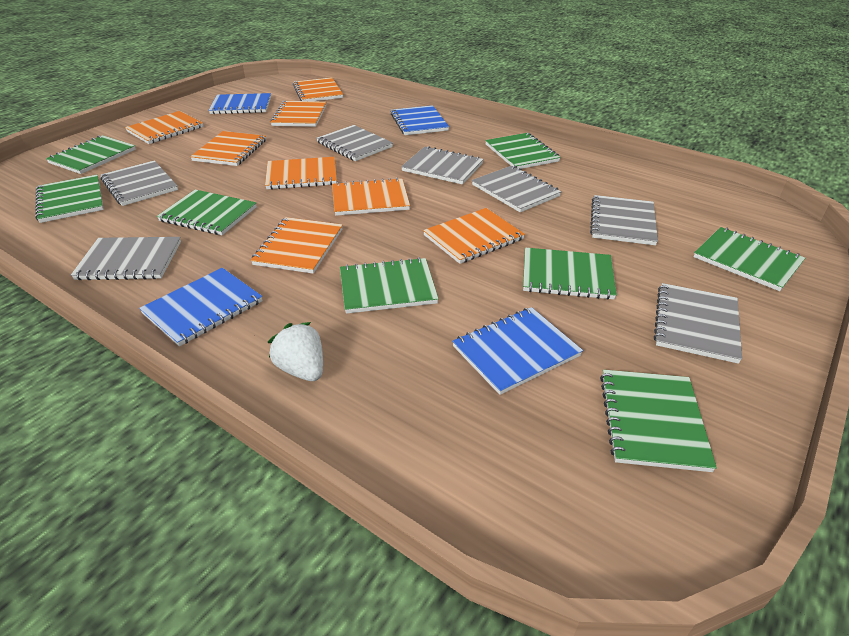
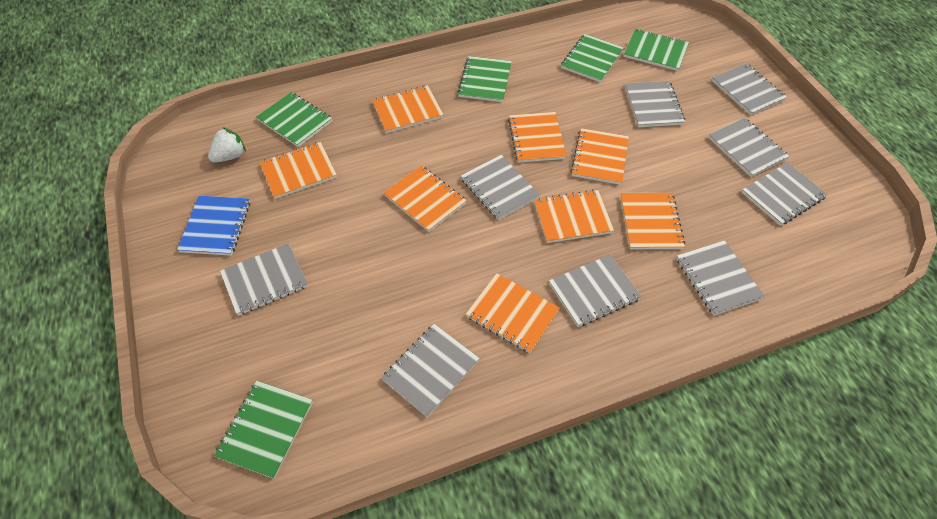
blue notebook: [139,268,262,347] [209,93,271,114] [390,105,449,135] [452,307,583,395] = 4 -> [177,196,250,256] = 1
green notebook: [35,175,104,223] [46,135,136,174] [157,190,257,235] [340,257,439,314] [485,133,561,169] [523,248,617,300] [600,370,717,472] [694,227,805,291] = 8 -> [214,381,313,479] [256,92,332,147] [457,56,512,102] [561,34,624,83] [624,29,689,71] = 5
grey notebook: [71,237,181,280] [100,160,178,206] [316,125,393,161] [401,146,484,185] [472,166,561,212] [590,195,658,245] [654,283,742,364] = 7 -> [220,243,308,316] [381,324,480,417] [461,155,540,220] [549,254,642,327] [625,81,685,127] [676,240,765,316] [708,118,789,177] [712,63,787,115] [742,162,828,226] = 9

